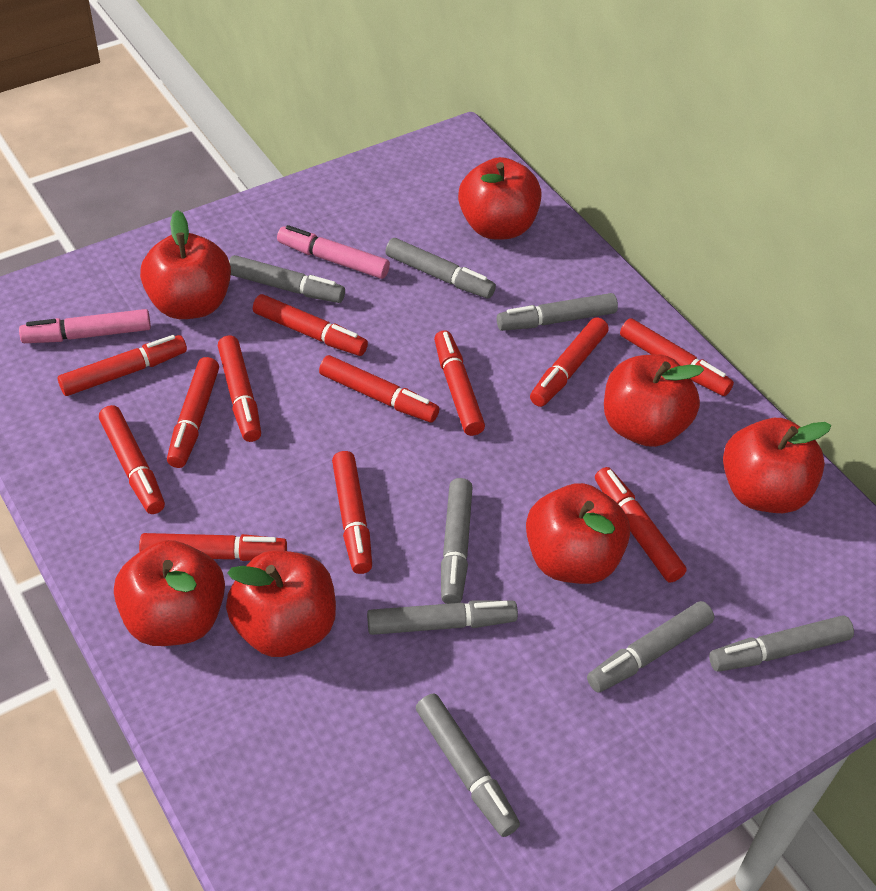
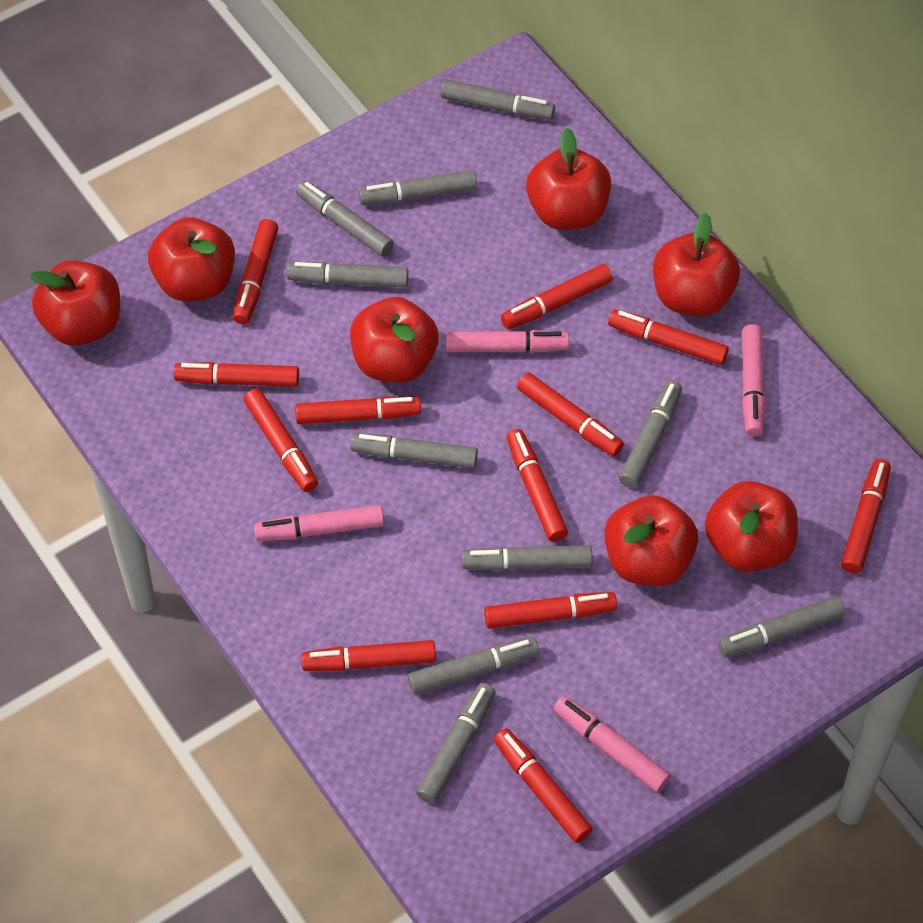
grey marker: [229,255,345,303] [367,600,518,635] [385,238,496,299] [416,694,520,837] [441,478,473,604] [497,293,618,331] [587,601,714,692] [709,616,854,672] = 8 -> [287,262,408,288] [296,180,394,256] [350,433,478,468] [359,170,477,205] [408,637,539,694] [416,683,495,804] [441,79,555,120] [461,545,592,571] [619,380,682,488] [718,596,845,657] = 10
pink marker: [19,309,151,343] [277,225,390,279] = 2 -> [254,505,384,541] [446,330,569,353] [554,696,671,792] [742,324,766,437] = 4

